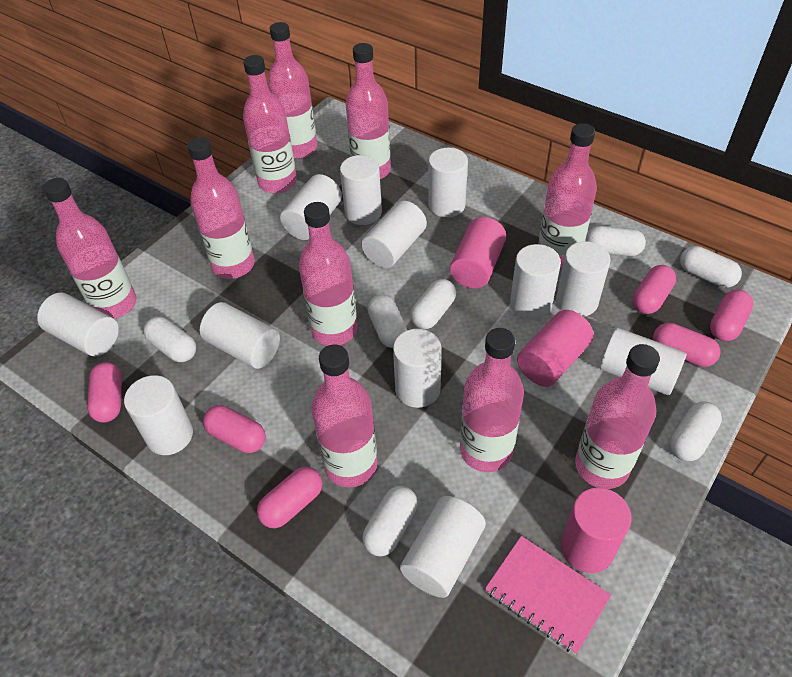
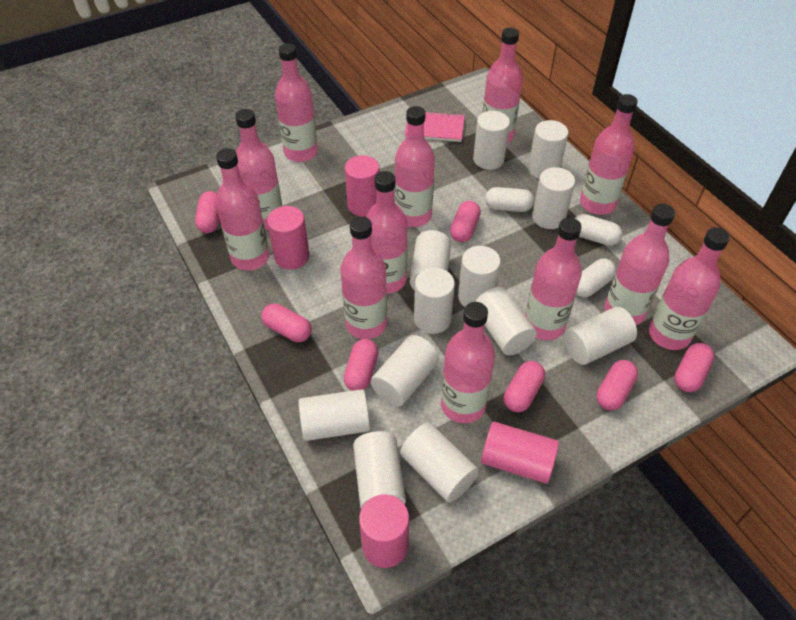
pink bottle: [43,178,136,319] [187,137,255,279] [243,55,297,193] [268,22,317,159] [299,202,358,346] [312,345,377,487] [346,43,391,179] [460,328,524,472] [538,123,597,268] [575,344,660,489] = 10 -> [216,148,269,270] [235,109,282,230] [275,43,318,162] [340,216,387,339] [366,171,408,294] [395,106,435,227] [441,302,495,423] [482,28,523,143] [525,218,582,340] [580,94,638,215] [604,204,675,325] [649,227,730,350] = 12
pink capsule: [87,362,122,423] [203,405,266,453] [257,467,322,528] [633,265,676,314] [653,323,721,367] [710,289,753,341] = 6 -> [195,191,220,233] [261,304,312,342] [344,339,379,391] [450,201,481,242] [504,361,545,412] [596,360,638,410] [674,343,714,392] = 7
pink cylinder: [450,217,506,289] [517,310,594,387] [561,488,632,573] = 3 -> [267,206,309,269] [345,155,380,217] [359,494,409,568] [481,421,559,484] = 4
white capsule: [143,317,196,362] [362,486,418,556] [367,294,407,348] [410,279,456,329] [585,226,646,256] [670,401,722,461] [680,246,742,288] = 7 -> [485,187,534,212] [574,214,622,246] [576,259,616,297] = 3

